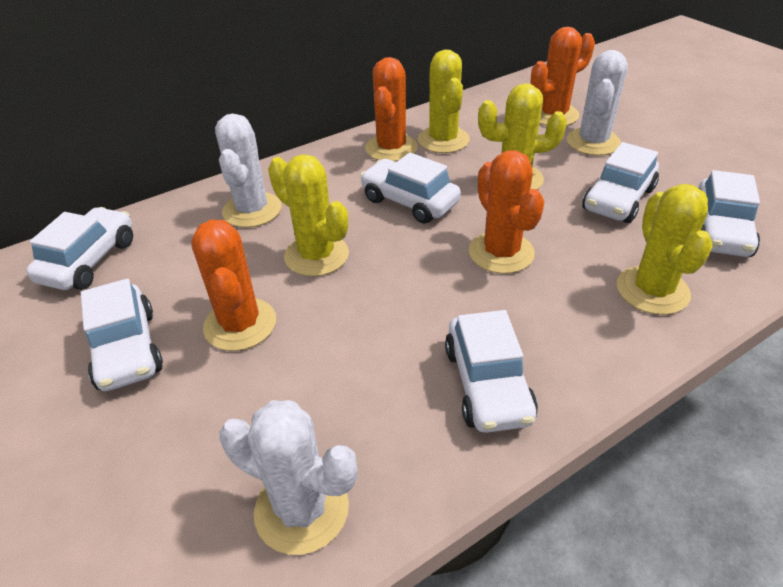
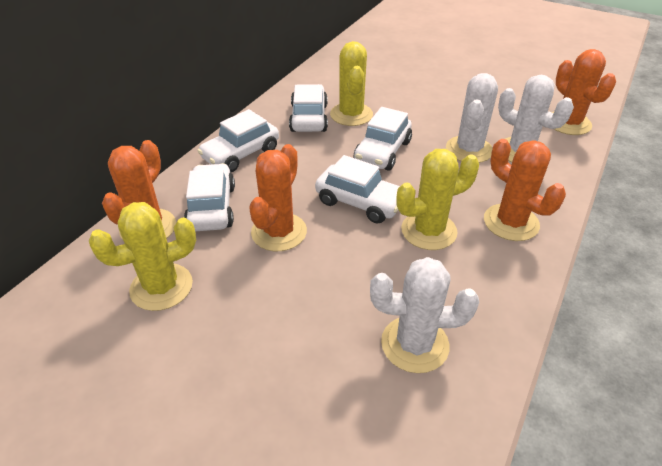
white car: [26,207,133,290] [81,279,163,391] [360,153,461,224] [445,310,538,433] [582,142,659,223] [698,170,760,257] = 6 -> [184,163,235,231] [197,109,279,173] [289,84,328,132] [315,155,400,224] [354,107,412,171] = 5
yellow cactus: [268,154,349,276] [418,50,470,153] [478,83,567,190] [617,184,713,315] = 4 -> [89,202,196,311] [330,41,373,126] [396,149,479,250] = 3

